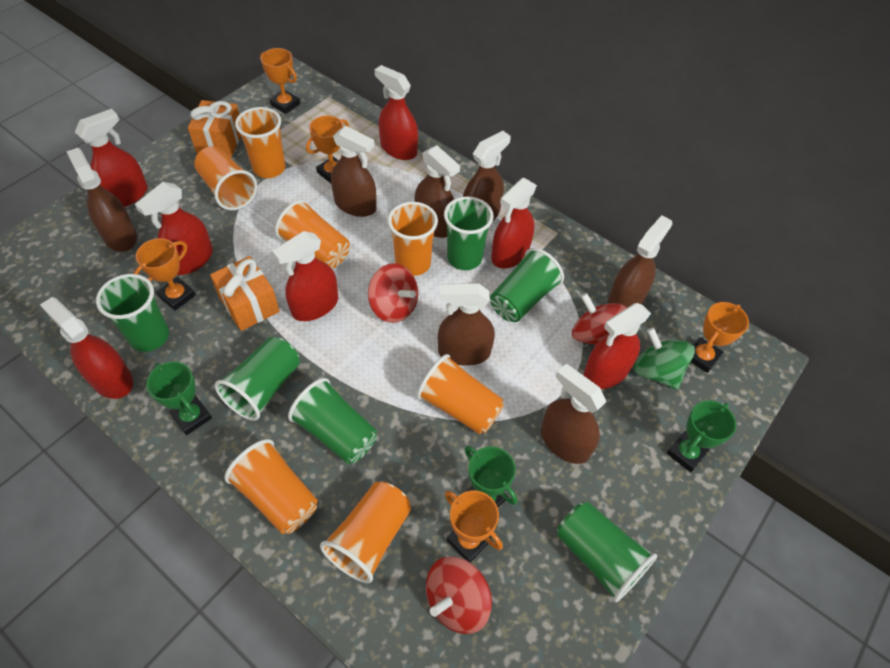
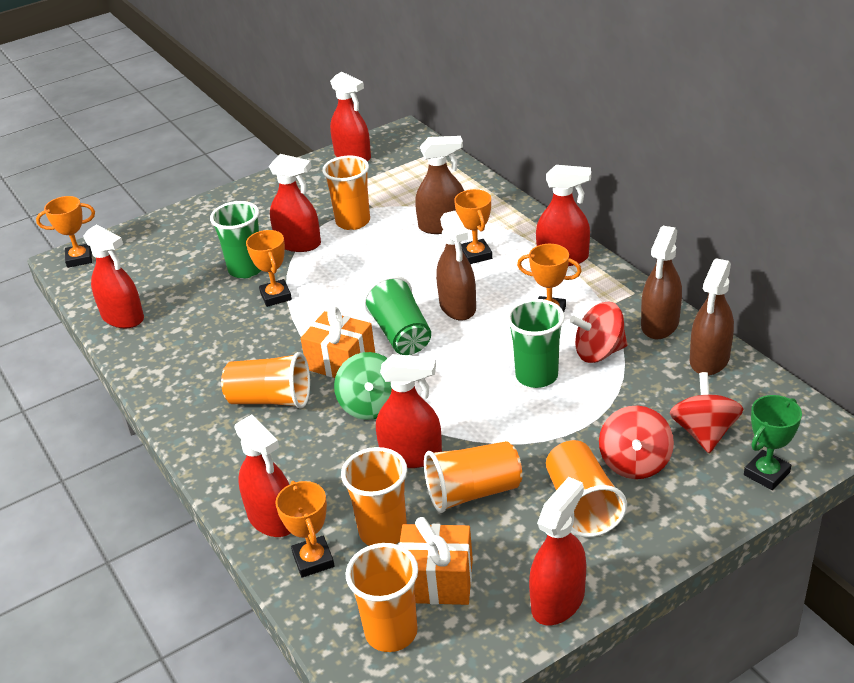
brown spray bottle: [66,148,137,252] [331,126,377,217] [415,146,460,238] [438,283,495,366] [463,131,511,220] [541,364,606,464] [608,215,672,308] = 7 -> [415,136,464,234] [436,211,476,321] [641,226,682,340] [690,258,734,376] = 4
green cup: [96,274,169,352] [215,337,300,421] [288,378,377,464] [444,196,493,270] [490,248,564,322] [557,502,657,602] = 6 -> [210,201,261,279] [363,276,431,355] [507,299,565,388] = 3
green trophy: [146,361,212,435] [465,446,517,507] [667,400,736,472] = 3 -> [744,395,802,490] = 1
orange cup: [194,146,257,211] [224,439,318,534] [235,107,285,178] [275,200,350,268] [320,482,411,583] [388,202,438,276] [417,354,504,434] = 7 -> [221,352,310,408] [322,155,370,230] [341,447,407,546] [346,543,418,652] [424,441,522,513] [546,440,627,537] = 6

